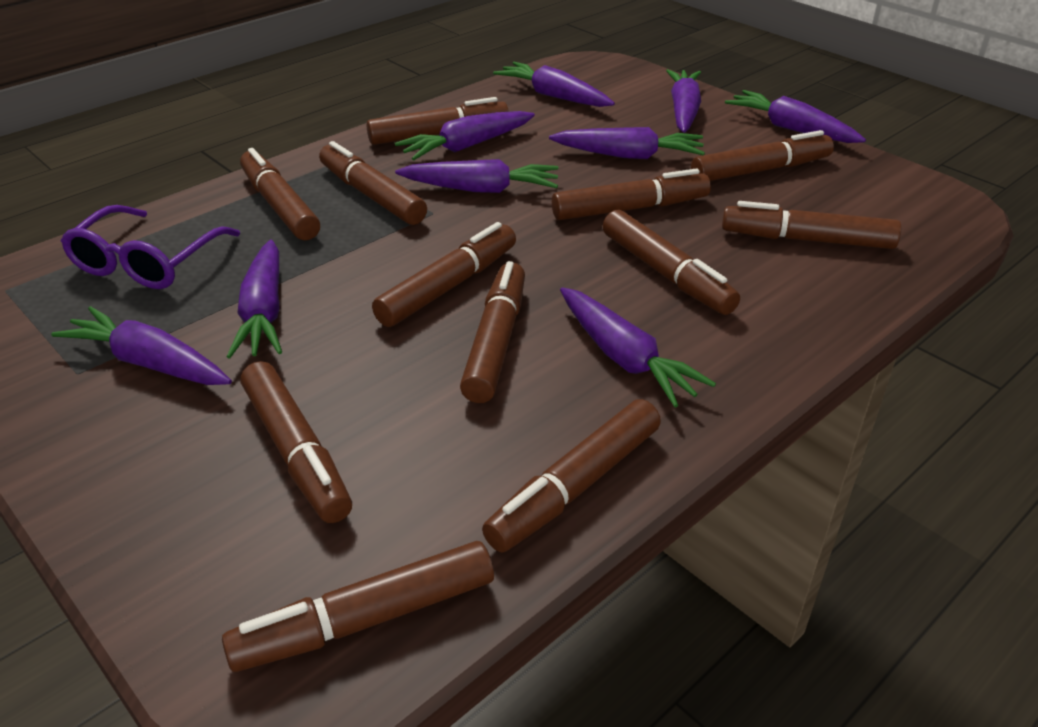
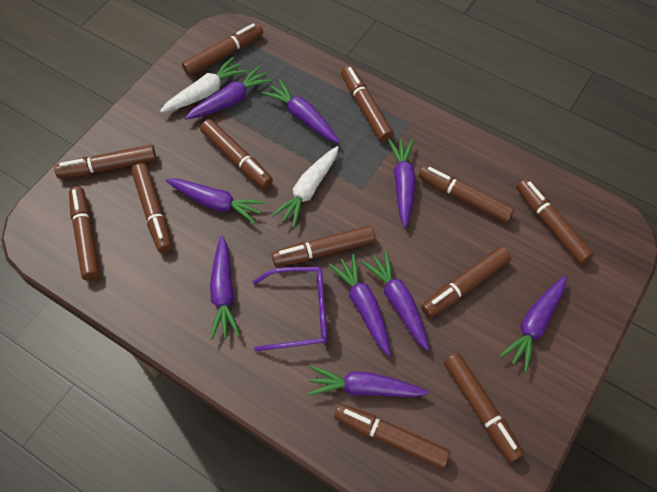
white carrot: none = 0 -> [160,57,247,113] [271,146,339,228] = 2

